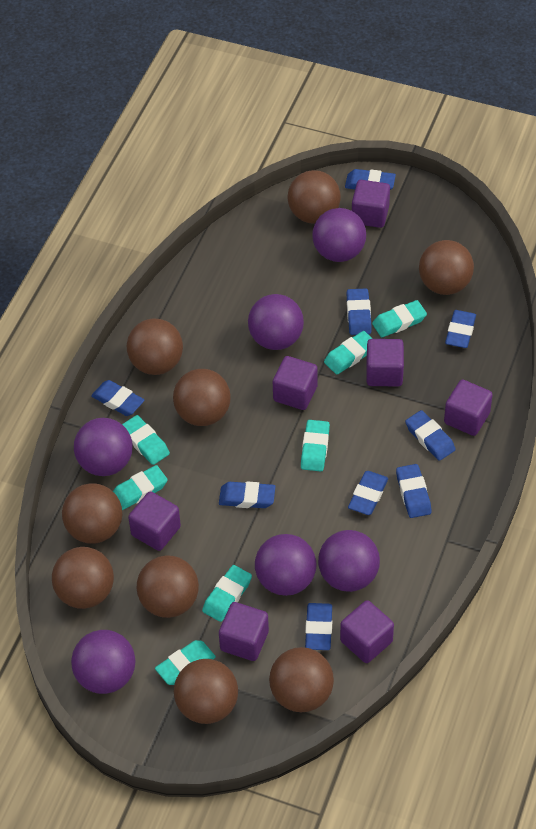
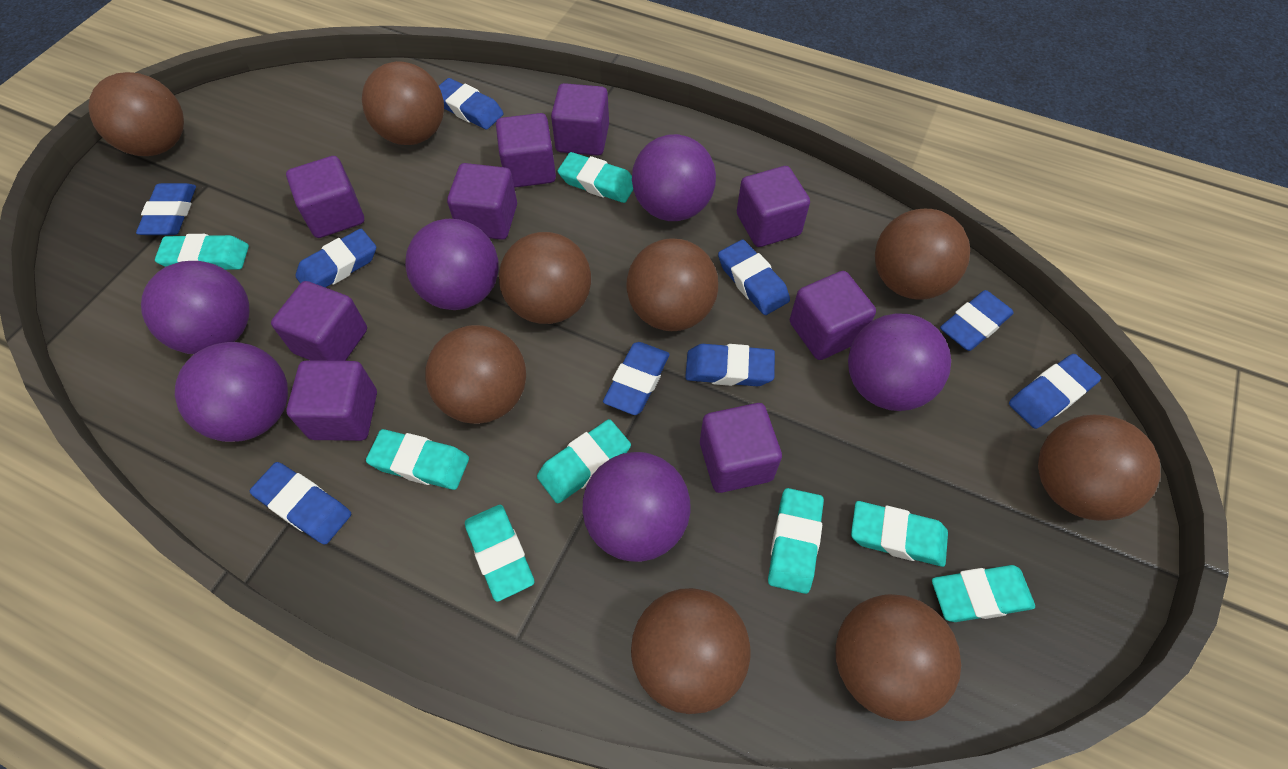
purple cube: [128,491,181,551] [219,602,269,661] [273,356,318,410] [340,600,394,663] [352,180,390,228] [366,339,404,387] [444,379,493,436] = 7 -> [271,281,367,361] [286,156,364,238] [287,360,377,441] [447,163,517,240] [496,113,556,188] [551,83,609,156] [700,403,782,493] [737,166,810,247] [790,271,876,360] = 9
turquoise eraser: [113,465,168,510] [122,415,170,465] [155,640,216,685] [202,565,252,622] [301,420,330,471] [324,331,373,374] [372,300,427,337] = 7 -> [155,234,249,270] [366,429,469,490] [465,505,534,602] [537,419,631,503] [558,152,633,203] [768,488,824,594] [851,501,948,567] [932,565,1035,622] = 8

